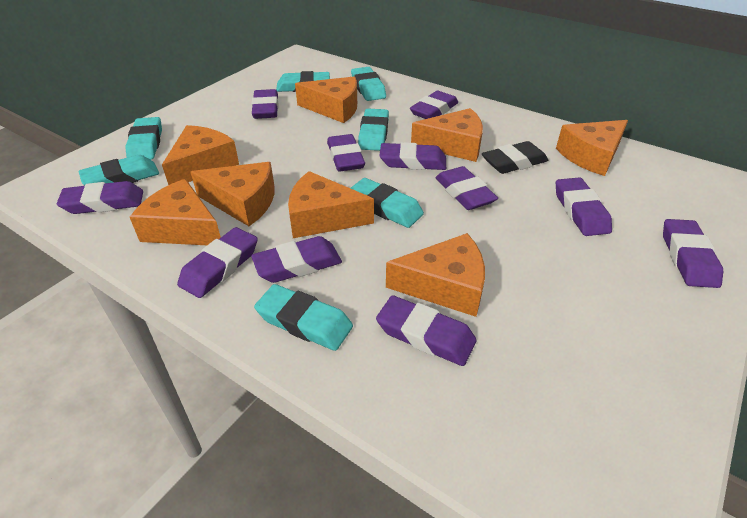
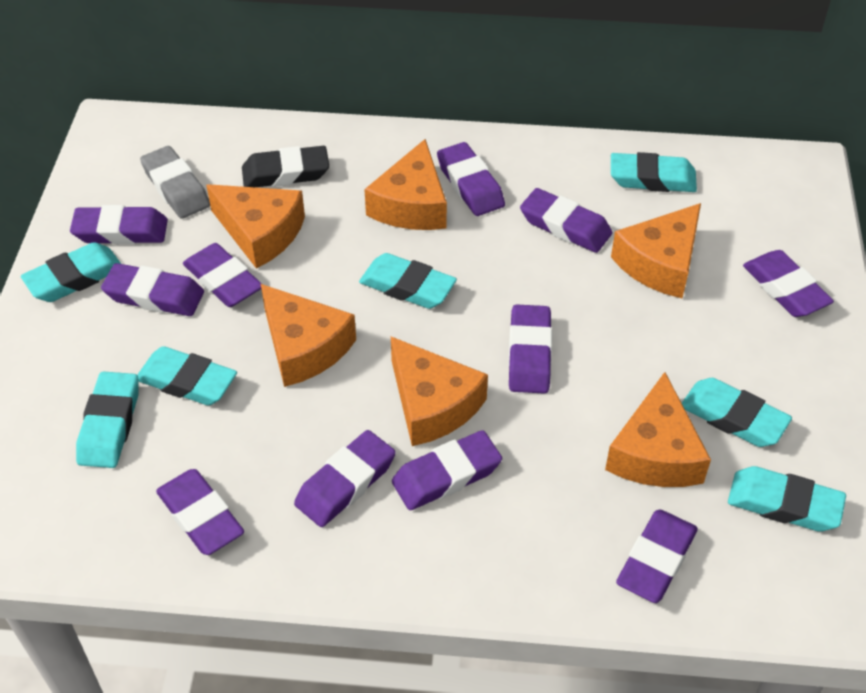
grey eraser: none = 0 -> [140,146,210,219] = 1
orange cheese: [130,179,221,245] [162,125,239,185] [191,162,274,226] [288,171,374,238] [295,76,357,123] [386,233,485,317] [411,108,483,162] [556,120,628,176] = 8 -> [206,184,305,269] [261,284,356,387] [364,139,447,230] [391,337,488,446] [605,372,711,487] [611,203,701,298] = 6

